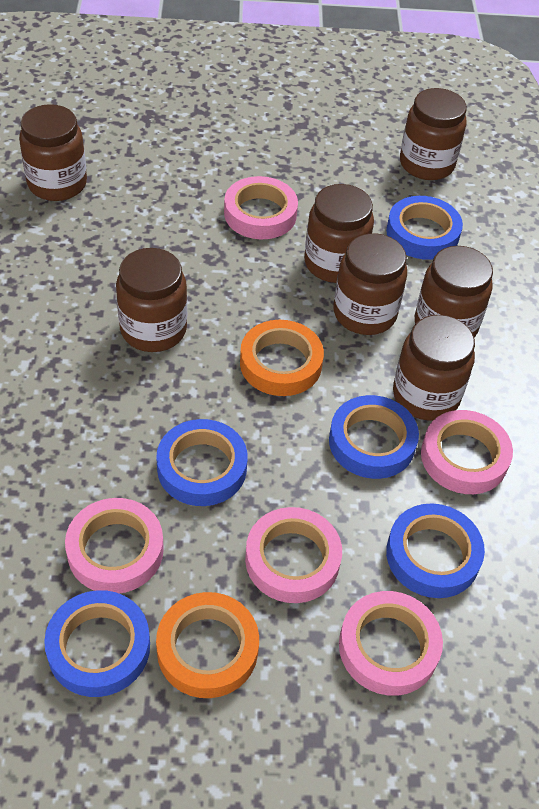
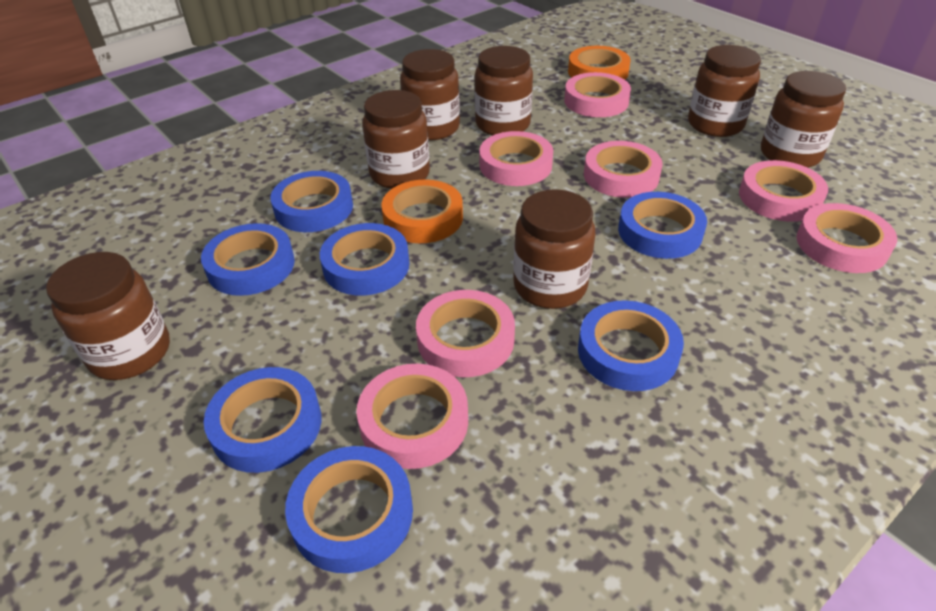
blue tape: [44,590,150,697] [156,419,248,506] [329,395,419,479] [386,196,463,260] [386,503,485,598] = 5 -> [201,223,295,296] [204,367,321,473] [270,171,353,232] [285,446,413,573] [320,223,409,295] [578,300,684,391] [618,192,707,259] = 7
pink tape: [65,498,164,593] [224,176,298,239] [245,507,342,603] [339,591,443,696] [421,410,513,494] = 5 -> [357,364,468,469] [416,290,515,377] [479,131,553,186] [564,72,631,117] [584,141,663,198] [739,160,828,222] [797,203,897,273] = 7

